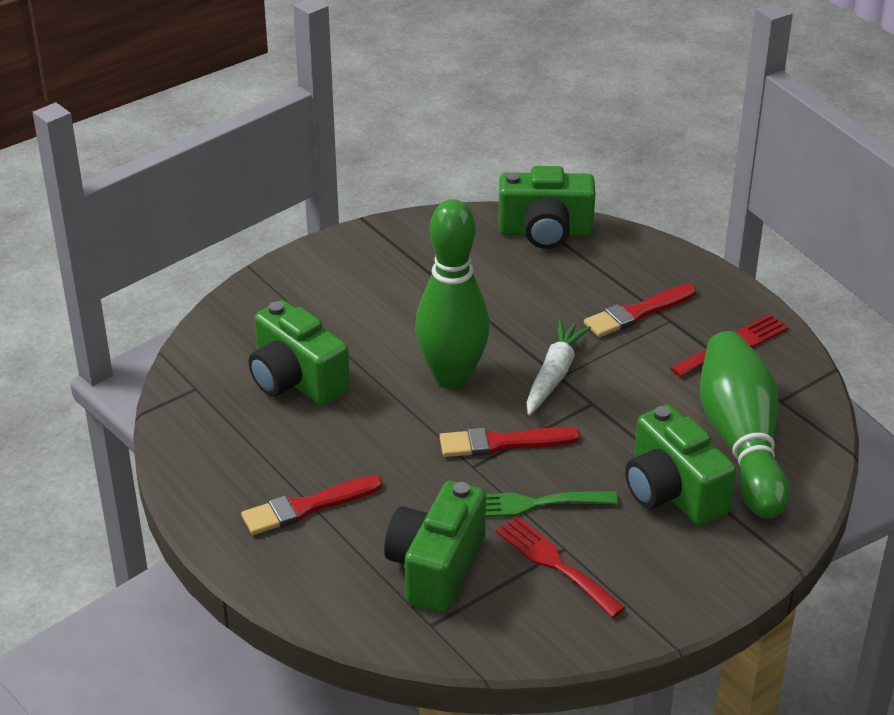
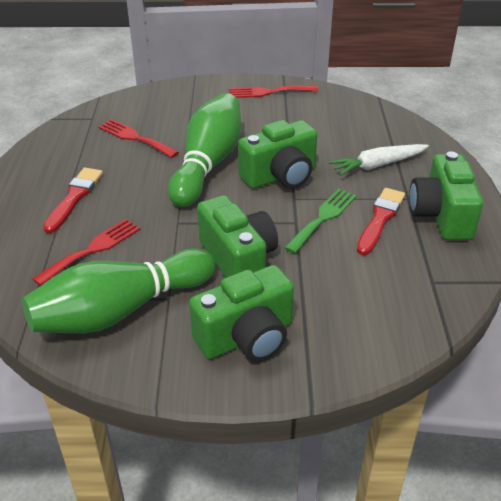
red brush: [241,475,383,535] [440,427,580,457] [584,284,696,337] = 3 -> [43,168,103,233] [357,188,405,255] = 2
red fork: [496,516,625,618] [670,314,789,377] = 2 -> [32,219,140,286] [98,119,179,158] [229,85,319,98] = 3

